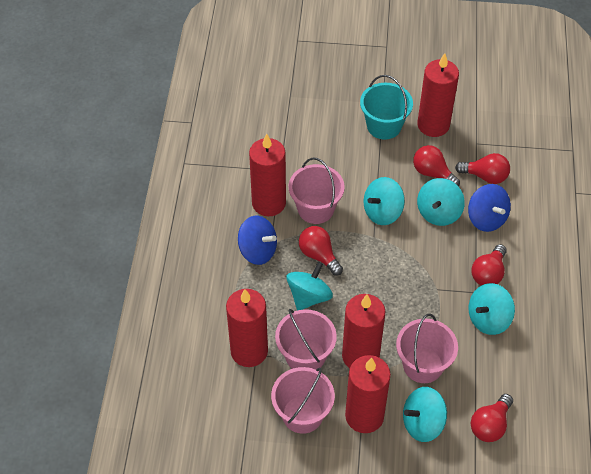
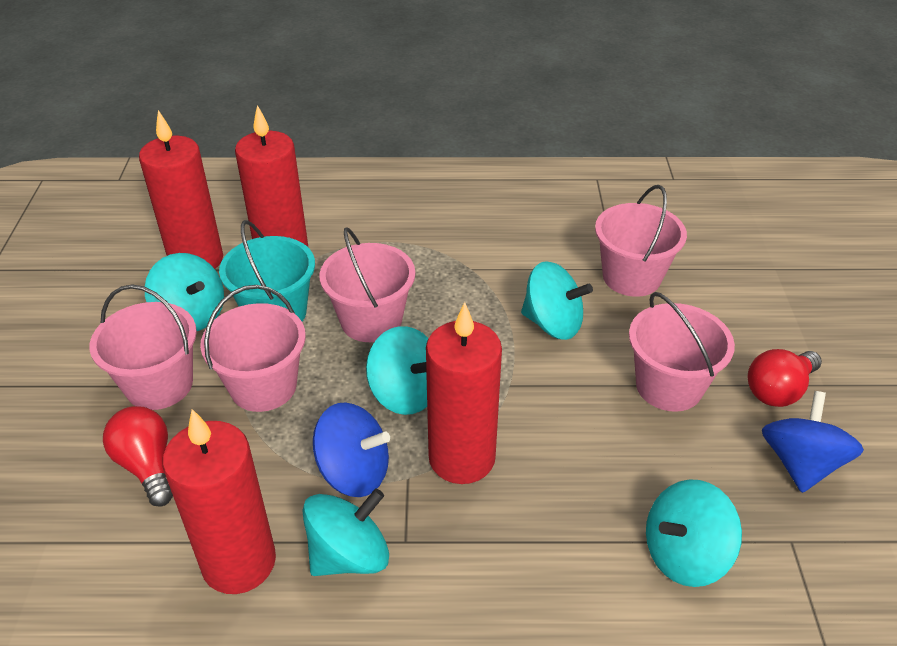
pink bucket: [271,367,335,434] [275,309,337,370] [289,157,345,224] [396,314,458,383] = 4 -> [89,284,197,410] [200,285,306,412] [319,227,415,342] [595,185,687,297] [629,292,735,412] = 5
red candle: [226,289,268,367] [249,134,286,216] [342,294,386,368] [345,355,391,433] [417,53,459,137] = 5 -> [139,110,223,269] [162,409,276,594] [235,105,309,248] [426,302,502,484] = 4
red light bulb: [299,226,343,275] [413,145,460,187] [455,153,510,184] [471,244,507,286] [471,394,513,442] = 5 -> [103,406,173,507] [747,349,822,407] = 2

